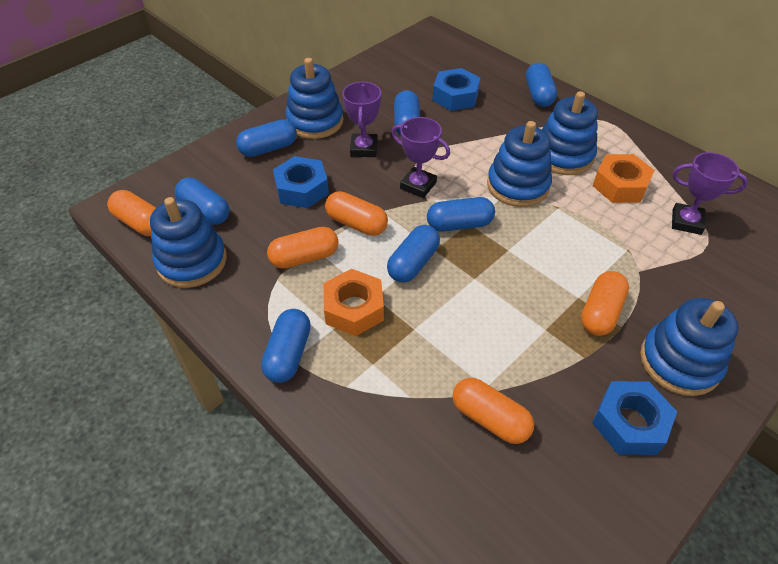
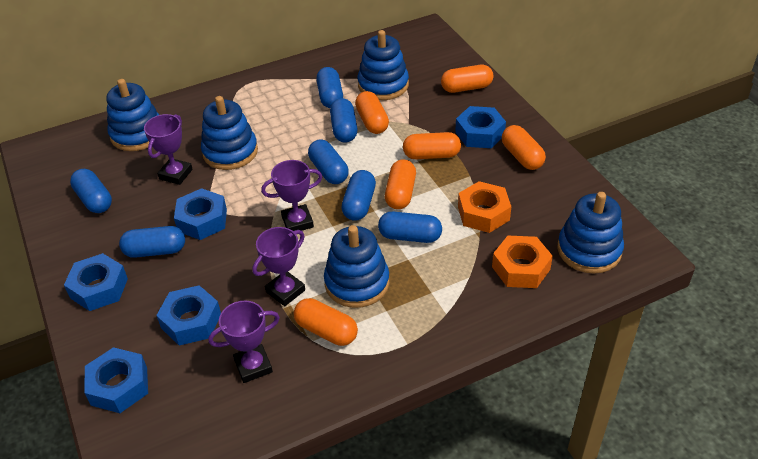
blue nut: [273,156,329,208] [433,68,480,111] [592,381,677,455] = 3 -> [64,253,128,311] [84,347,148,413] [156,285,221,346] [174,188,227,240] [455,106,506,148] = 5
orange capsule: [107,190,156,236] [267,227,339,269] [325,191,388,236] [453,378,534,444] [581,271,629,336] = 5 -> [294,298,358,346] [355,91,389,134] [385,159,416,209] [403,132,461,159] [441,65,493,93] [502,125,546,170] = 6
purple trophy: [342,82,381,157] [392,117,450,198] [672,152,748,235] = 3 -> [144,114,193,185] [208,301,280,383] [252,227,305,306] [261,160,322,231] = 4

